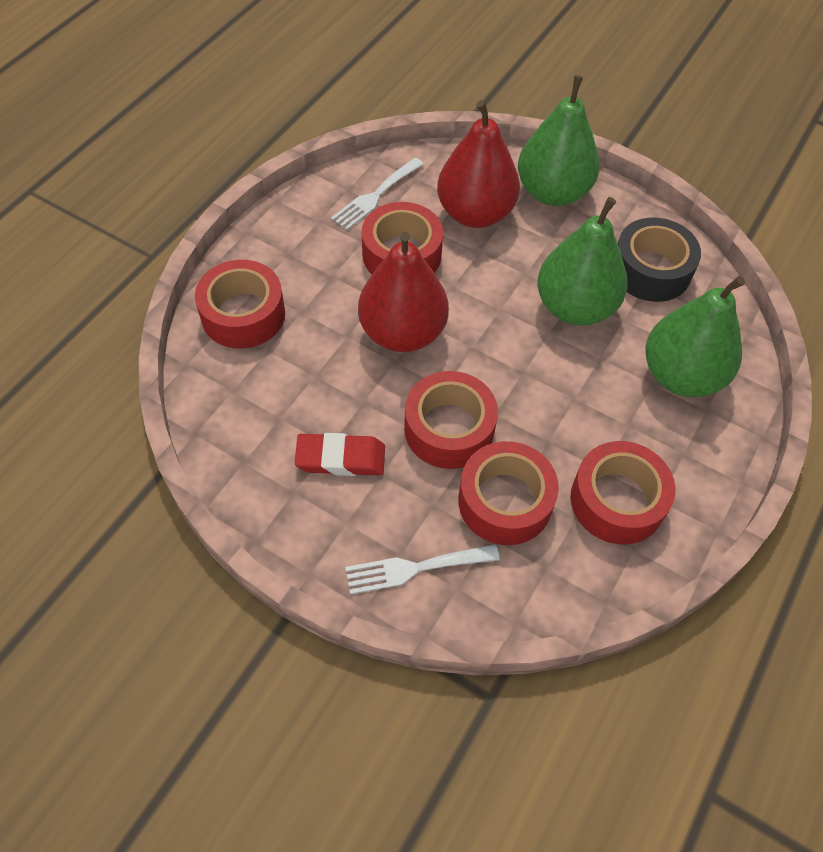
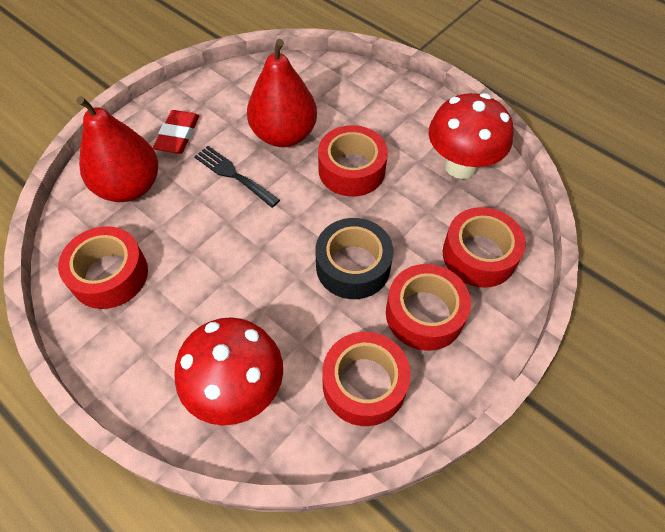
black fork: none = 0 -> [194,146,280,208] = 1
green pear: [518,75,600,206] [537,197,627,326] [646,276,745,397] = 3 -> none = 0
red mushroom: none = 0 -> [174,317,283,425] [429,93,513,179] = 2
white fork: [331,158,424,230] [345,544,500,595] = 2 -> none = 0

